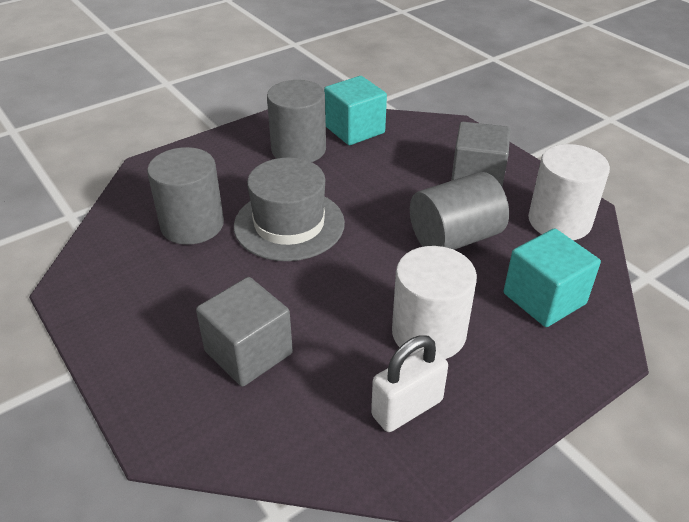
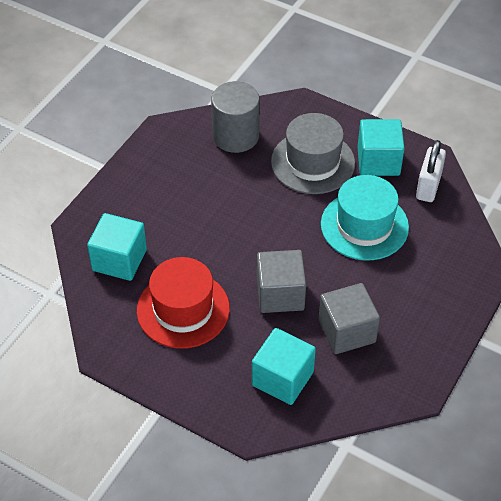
grey cylinder: [147,147,224,245] [267,80,326,162] [410,172,509,250] = 3 -> [211,81,260,153] = 1
red hat: none = 0 -> [137,257,230,349] = 1
turquoise cube: [324,76,387,145] [504,228,601,327] = 2 -> [87,213,147,281] [252,328,316,405] [357,119,405,176] = 3
turquoise hat: none = 0 -> [321,175,409,261] = 1
white cylinder: [392,246,477,359] [528,144,610,240] = 2 -> none = 0

